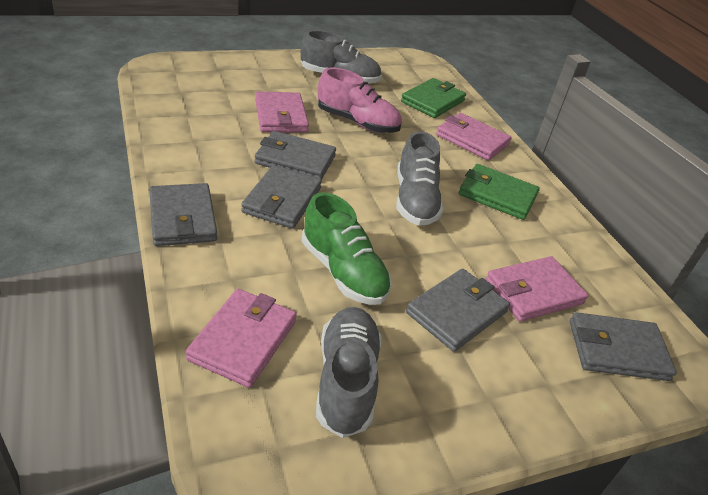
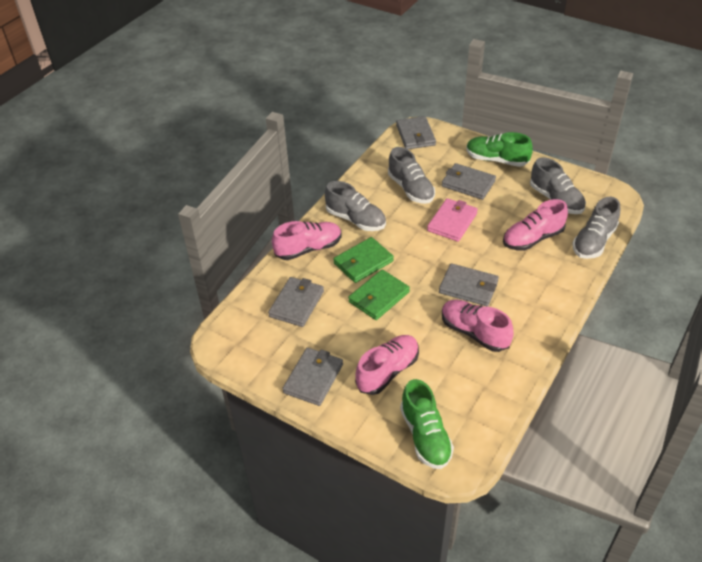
green shoe: [302,192,392,305] = 1 -> [400,379,454,469] [466,132,533,167] = 2
grey shoe: [301,30,382,84] [316,307,382,438] [396,131,443,226] = 3 -> [325,181,386,231] [388,147,435,204] [530,157,586,214] [572,197,620,259] = 4
pink shoe: [318,67,402,133] = 1 -> [272,221,341,260] [355,335,419,395] [442,299,514,352] [503,199,568,251] = 4
pink wallet: [186,289,297,388] [255,92,309,133] [436,113,512,160] [486,256,588,322] = 4 -> [427,198,478,242] = 1

